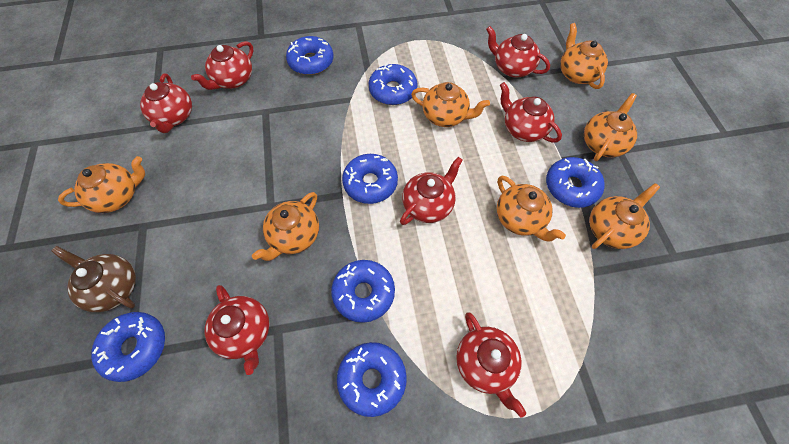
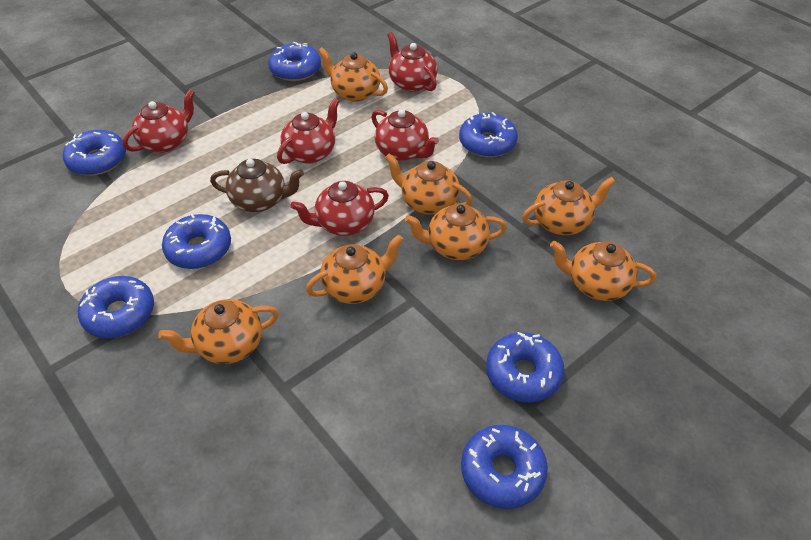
red teapot: [140,73,192,133] [191,41,253,90] [205,285,269,375] [400,157,463,225] [456,312,526,417] [486,26,550,77] [500,82,562,143] = 7 -> [123,89,195,153] [277,98,339,164] [291,181,389,236] [371,109,439,161] [387,32,438,92] = 5

